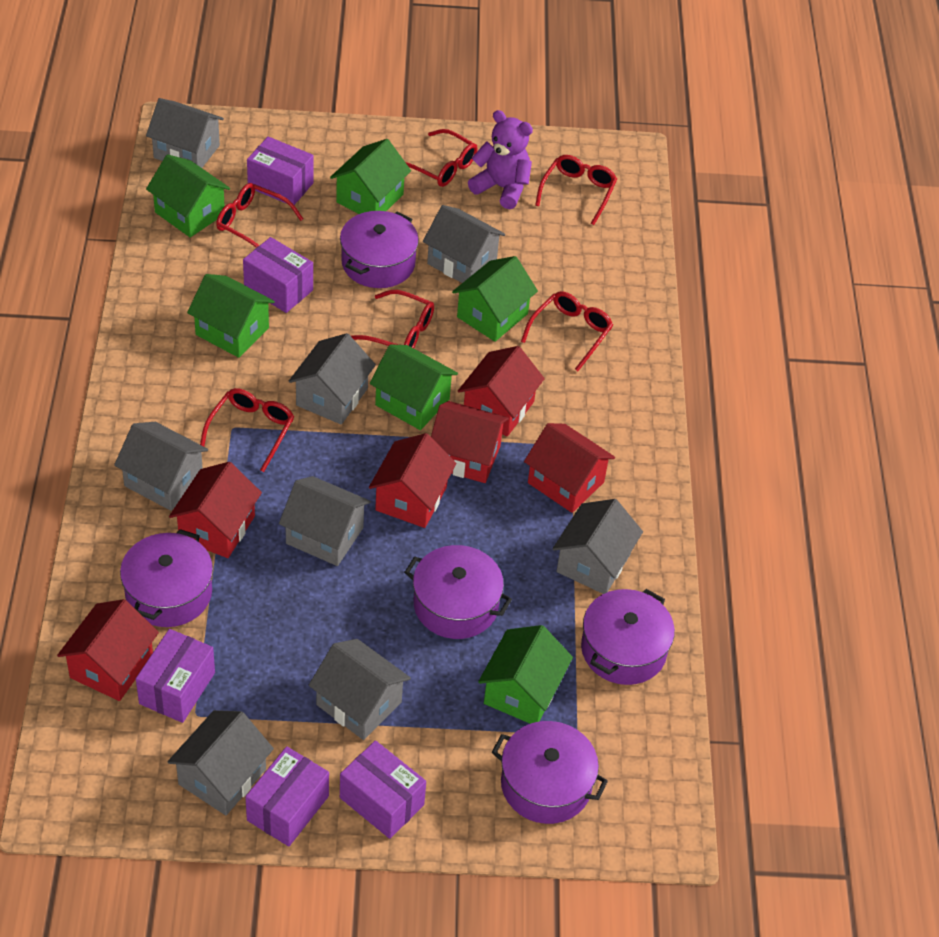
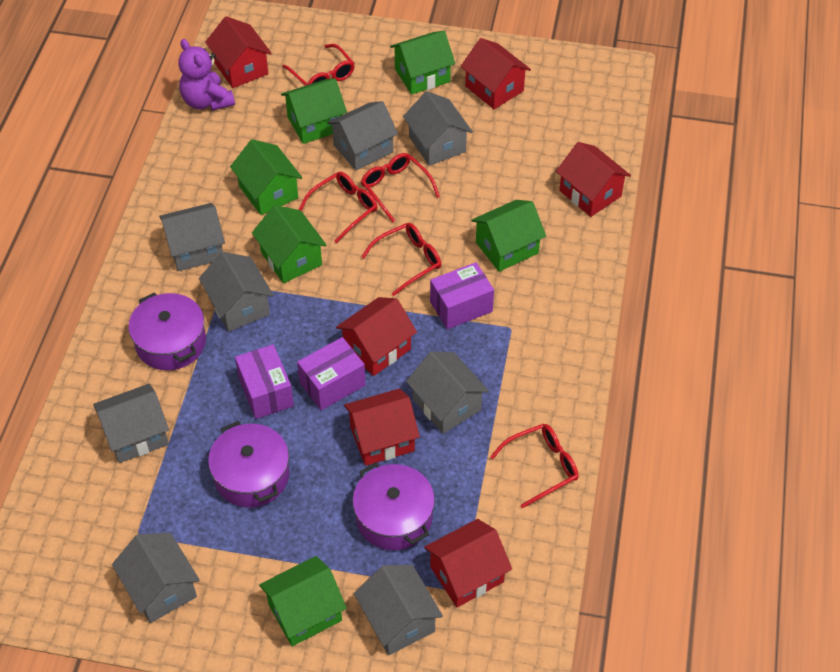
purple box: [136,629,215,723] [243,237,313,313] [245,746,329,847] [247,137,314,205] [340,740,426,839] = 5 -> [235,344,294,419] [297,337,366,410] [430,262,494,330] = 3
purple pot: [120,529,213,627] [340,211,419,288] [404,545,512,639] [492,721,608,824] [581,589,675,685] = 5 -> [128,292,206,370] [208,421,289,507] [352,462,435,550] = 3
red glasses: [200,388,294,472] [216,183,303,248] [351,290,434,348] [405,129,477,187] [521,291,613,371] [535,155,617,225] = 6 -> [282,44,355,86] [299,172,377,243] [361,153,440,222] [361,223,441,296] [490,424,579,508] = 5

